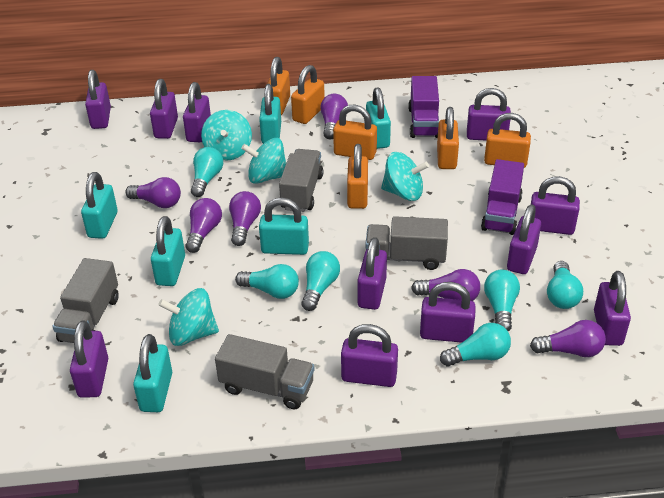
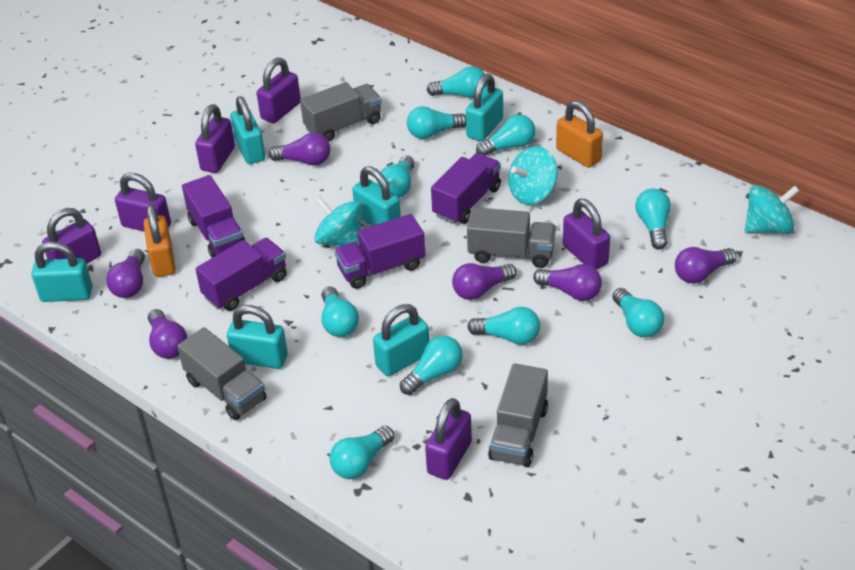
orange padlock: [267,57,290,115] [291,65,325,124] [333,105,377,160] [347,144,368,209] [437,107,459,169] [484,113,531,168] = 6 -> [143,204,176,277] [556,101,603,168] = 2
purple padlock: [70,320,108,398] [85,70,111,129] [150,79,178,139] [183,82,211,142] [341,324,398,387] [358,237,387,310] [420,282,476,343] [467,88,511,141] [507,204,541,274] [531,176,580,235] [594,271,631,346] = 11 -> [42,208,101,264] [115,173,171,232] [195,104,235,173] [257,58,301,123] [425,398,472,480] [563,199,610,270] = 6
purple truck: [408,76,439,138] [481,159,524,235] = 2 -> [182,175,246,258] [195,238,286,311] [334,214,425,289] [431,153,501,224] = 4
turquoise light bulb: [191,147,223,197] [235,264,299,299] [301,251,340,311] [440,323,511,367] [484,270,520,331] [547,261,583,309] = 6 -> [321,286,359,337] [330,426,394,479] [377,155,414,198] [400,335,463,395] [407,106,466,139] [427,66,487,98] [467,307,540,345] [476,114,535,156] [612,288,664,337] [635,189,671,250] = 10
turquoise spinning top: [158,288,219,346] [201,110,252,161] [241,138,286,184] [381,152,429,201] = 4 -> [314,196,362,246] [508,146,558,205] [745,185,800,234] = 3

